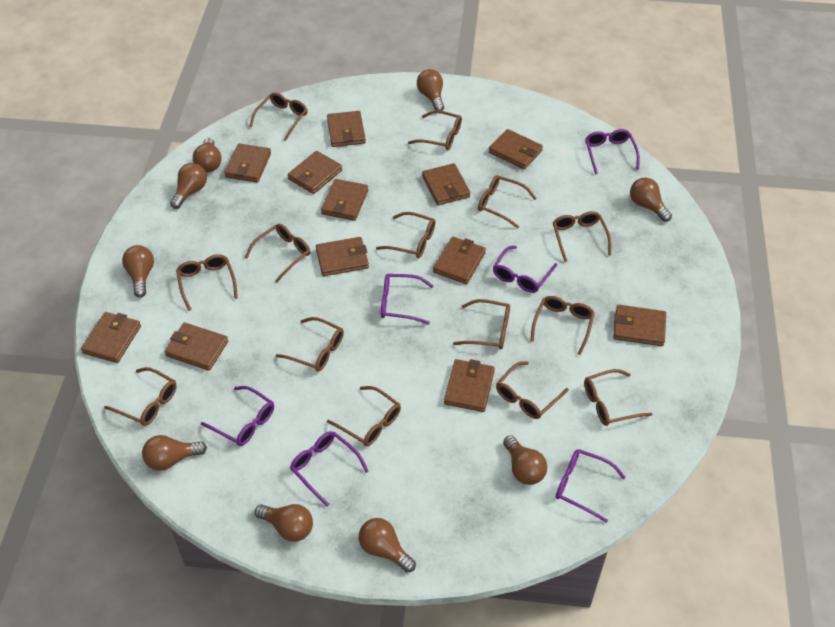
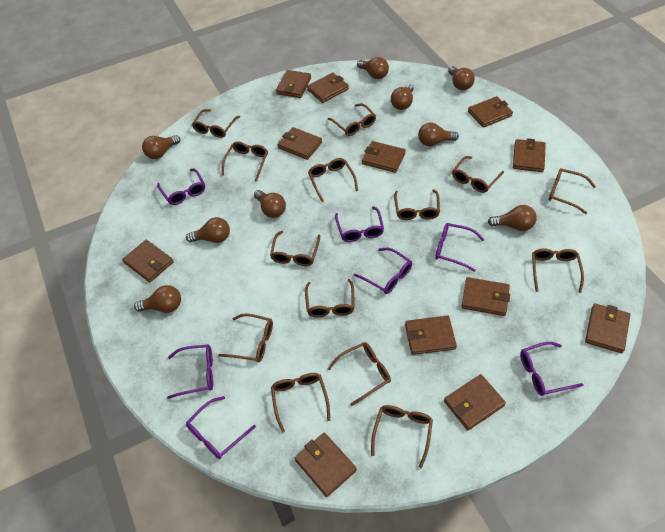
purple glasses: [201,386,274,446] [290,431,369,506] [381,274,433,325] [493,246,557,293] [556,449,626,523] [585,129,640,174] = 6 -> [157,169,205,205] [167,344,213,399] [186,396,256,459] [335,206,384,242] [354,248,412,294] [435,223,485,272] [520,342,584,396] = 7

